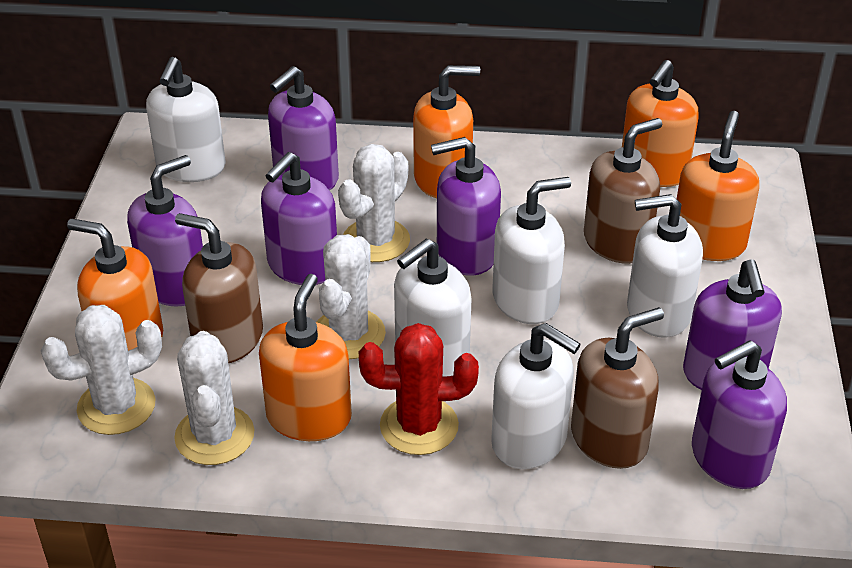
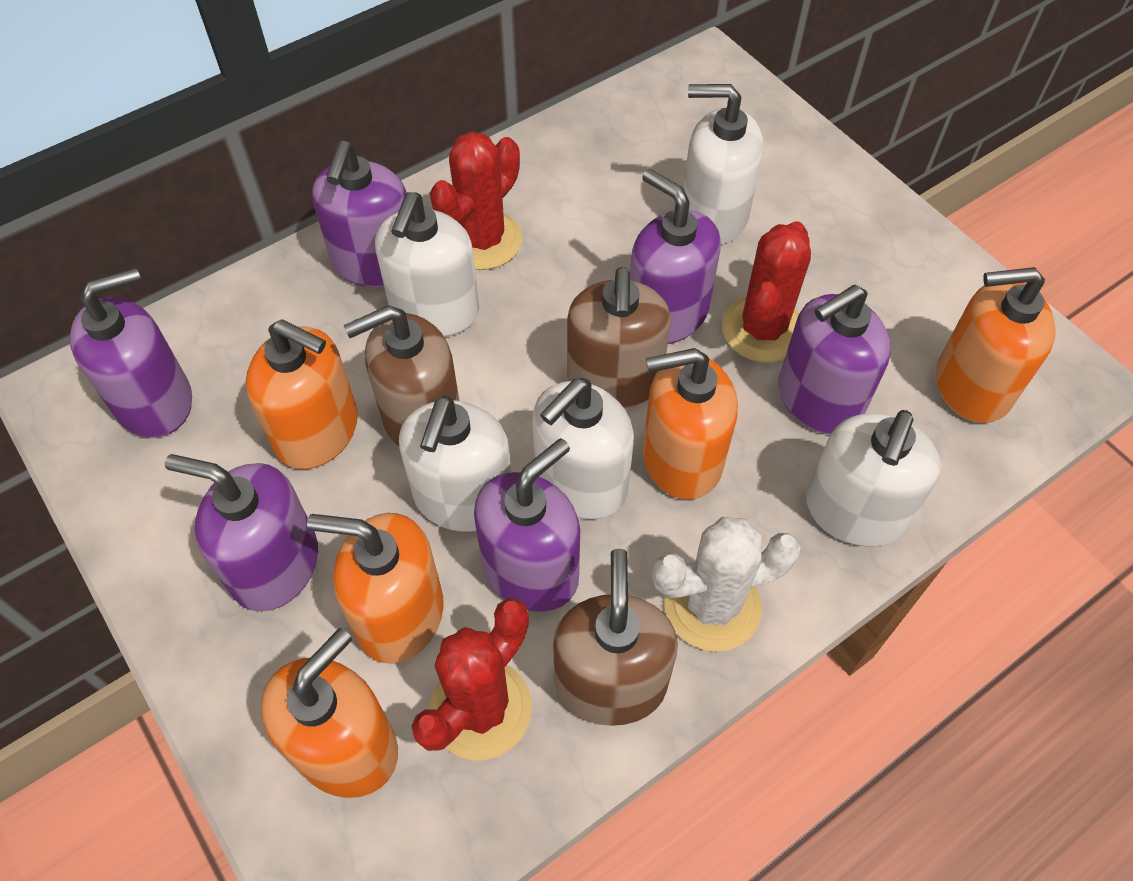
red cactus: [359,323,479,455] = 1 -> [411,599,532,760] [430,131,522,270] [722,221,811,362] = 3
white cactus: [41,305,162,435] [174,331,254,465] [317,234,386,359] [338,144,410,262] = 4 -> [652,517,801,652] = 1

